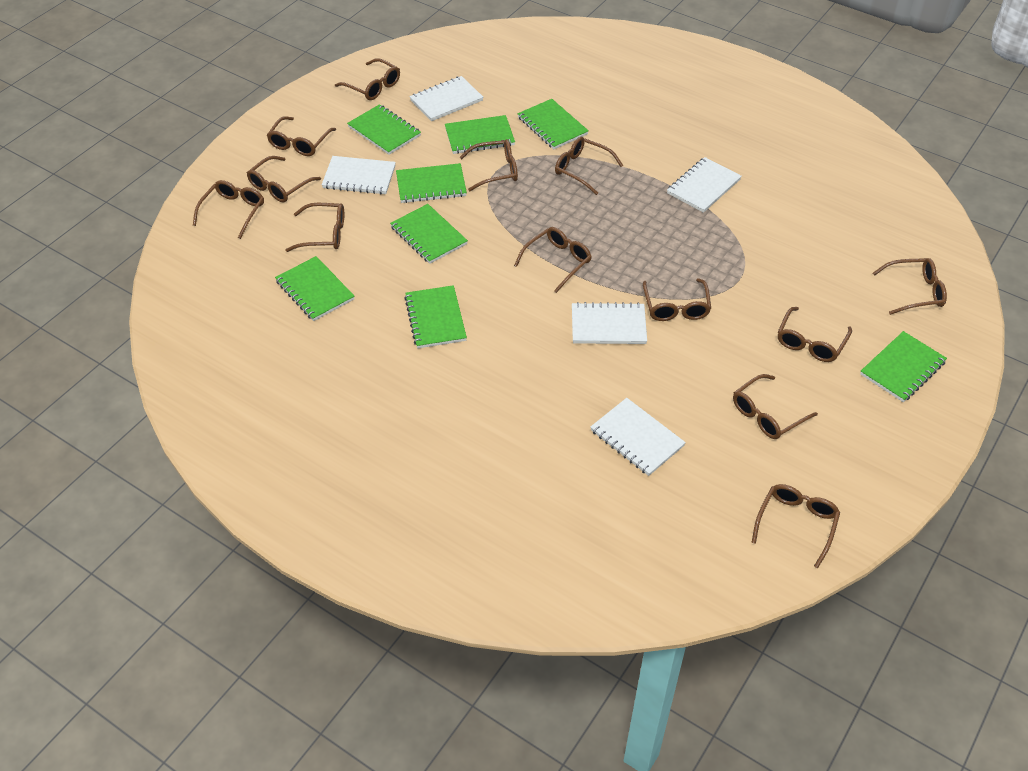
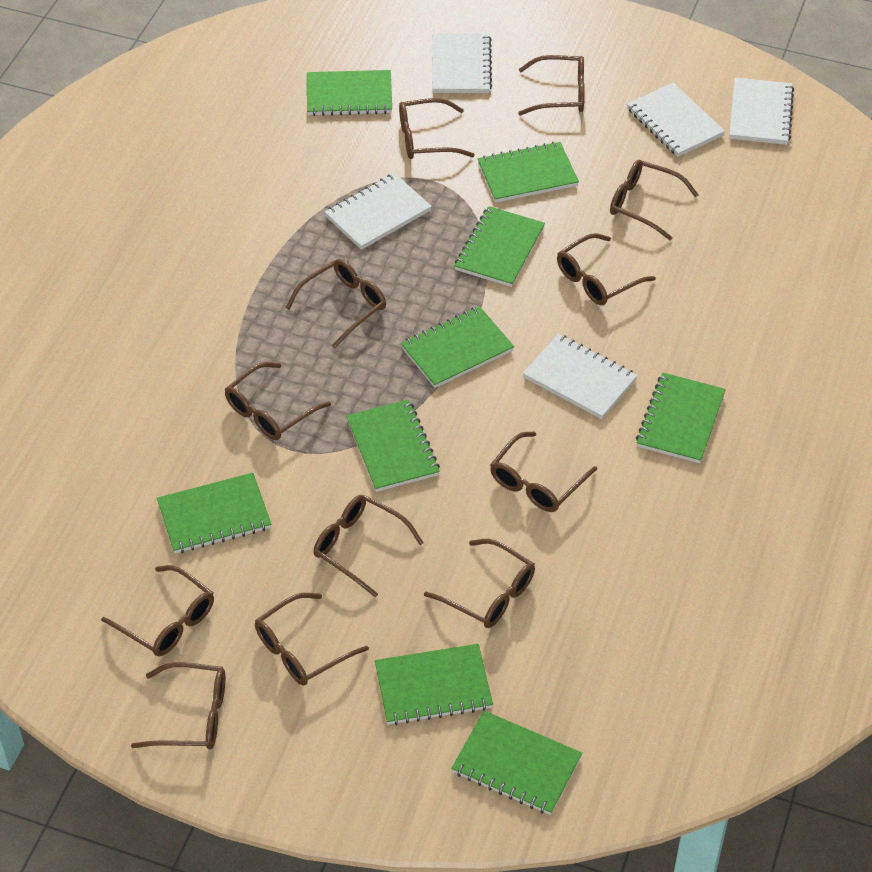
brown glasses: [193,180,264,239] [247,156,321,202] [267,116,336,156] [286,203,344,252] [335,58,400,100] [460,139,518,191] [514,227,592,293] [555,137,623,195] [643,278,711,321] [733,374,818,439] [752,484,840,568] [778,307,852,362] [873,258,947,315] = 13 -> [101,565,214,656] [131,662,225,749] [225,362,331,440] [255,593,369,686] [286,259,386,348] [313,495,424,597] [399,98,475,159] [424,539,535,628] [490,432,597,512] [518,55,585,116] [557,233,656,305] [610,160,699,240] = 12
green notebook: [275,256,355,321] [347,104,421,155] [390,204,468,264] [396,163,467,203] [404,285,467,348] [445,115,515,154] [518,99,589,149] [860,331,947,402] = 8 -> [157,473,271,553] [307,70,392,116] [346,399,440,492] [375,644,493,725] [401,306,514,388] [451,711,582,815] [455,206,545,287] [478,142,579,203] [636,373,726,463] = 9

